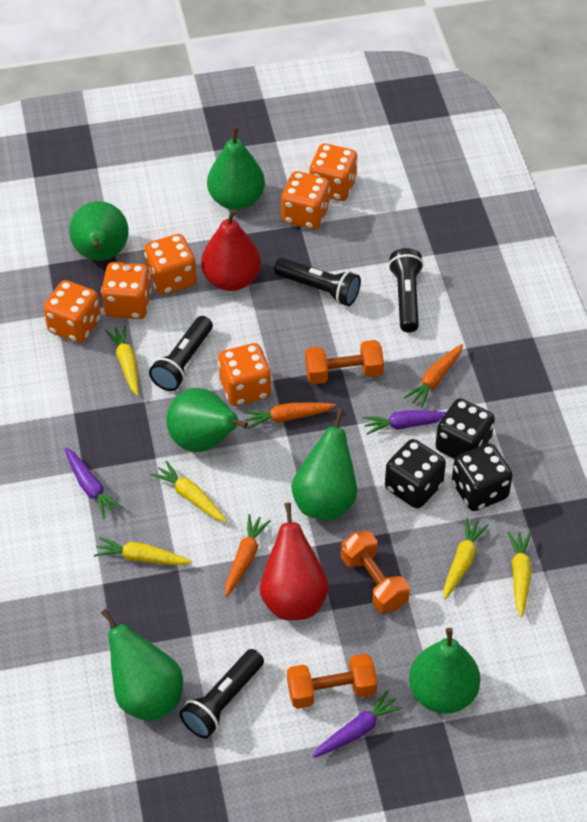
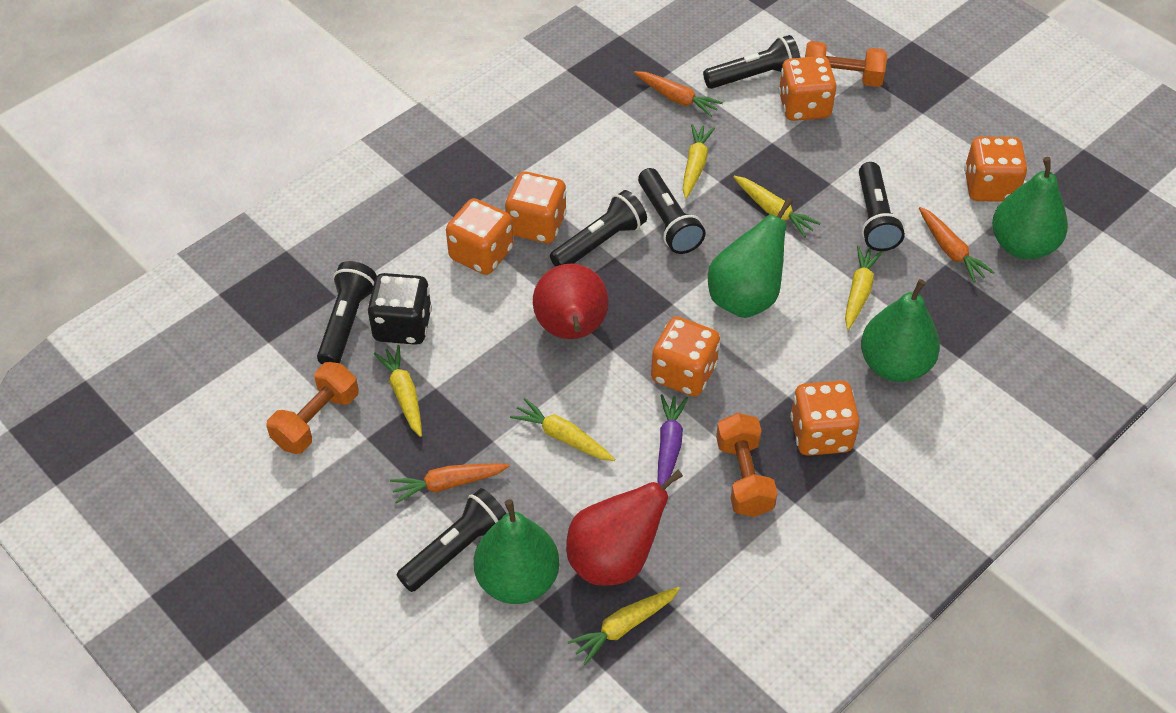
black dice: [385,439,446,508] [435,398,495,459] [452,444,513,511] = 3 -> [367,273,432,345] = 1
black flashlight: [149,316,213,391] [180,649,264,739] [274,258,361,306] [388,248,424,332] = 4 -> [317,261,377,364] [397,488,507,592] [550,190,647,267] [638,168,706,254] [703,35,800,89] [859,162,905,251] = 6
green pear: [69,201,129,261] [101,609,183,721] [166,388,248,452] [207,126,265,210] [291,408,357,521] [409,628,480,714] = 6 -> [474,499,559,604] [708,198,793,318] [861,279,940,382] [992,157,1068,259] = 4
purple carrot: [65,448,123,519] [313,690,403,758] [363,410,446,435] = 3 -> [657,394,688,485] = 1
yellow carrot: [94,537,192,565] [105,325,139,396] [151,461,227,522] [444,518,489,599] [507,531,531,617] = 5 -> [374,345,422,437] [510,398,615,461] [567,587,680,665] [683,124,715,199] [733,176,821,237] [845,246,882,330] = 6

